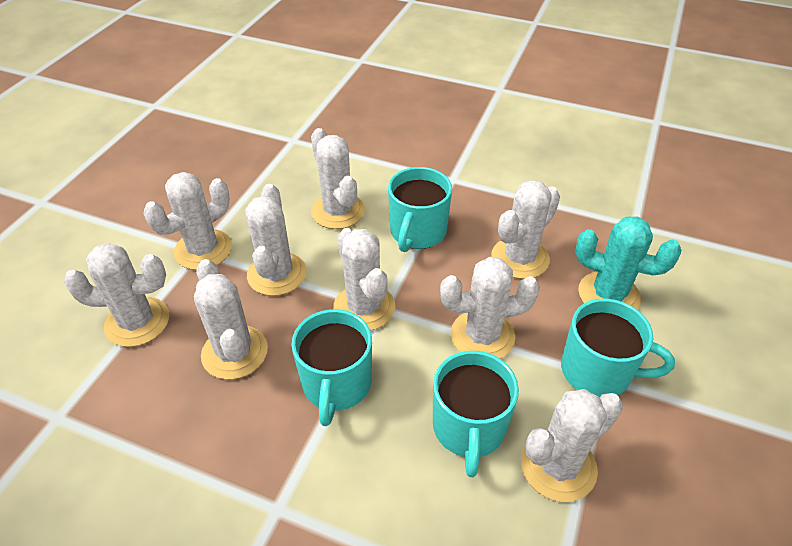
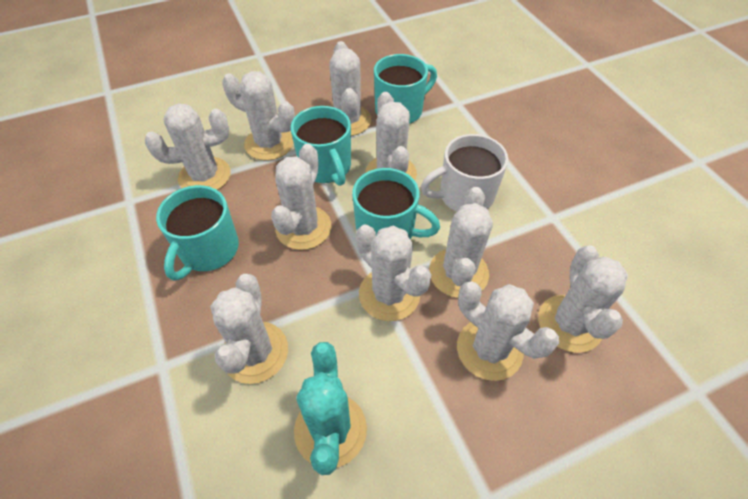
white cactus: [64,243,169,347] [144,172,232,270] [194,259,268,380] [245,184,306,296] [311,128,365,229] [333,228,395,331] [440,257,540,359] [491,180,560,279] [521,389,623,502] = 9 -> [145,104,230,190] [210,274,288,384] [222,71,295,161] [271,144,331,250] [329,41,371,136] [356,224,431,321] [365,92,417,180] [429,187,493,298] [457,281,559,381] [538,246,628,353] = 10
white mug: none = 0 -> [421,134,508,212] = 1

